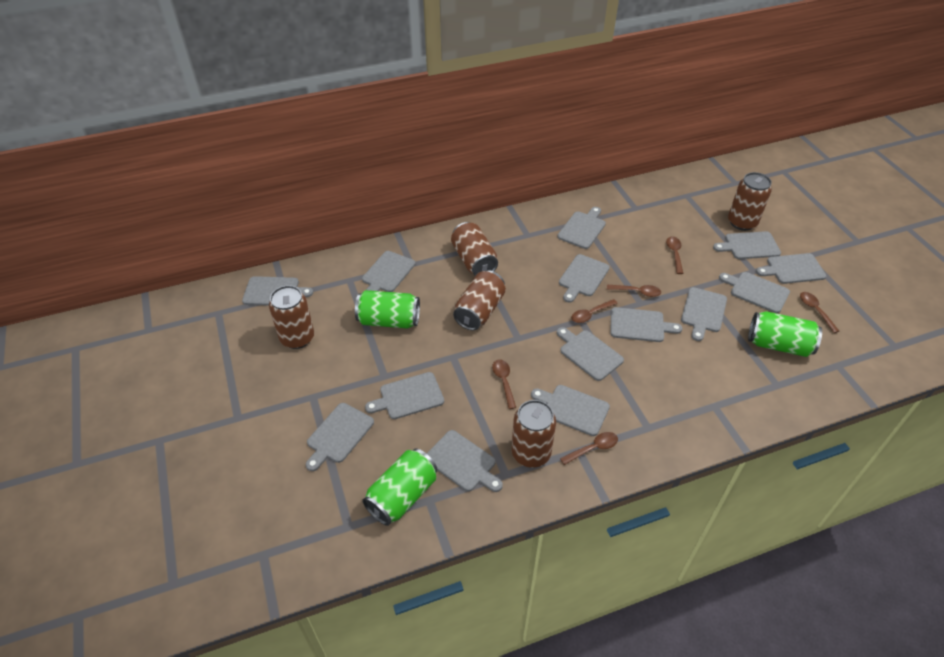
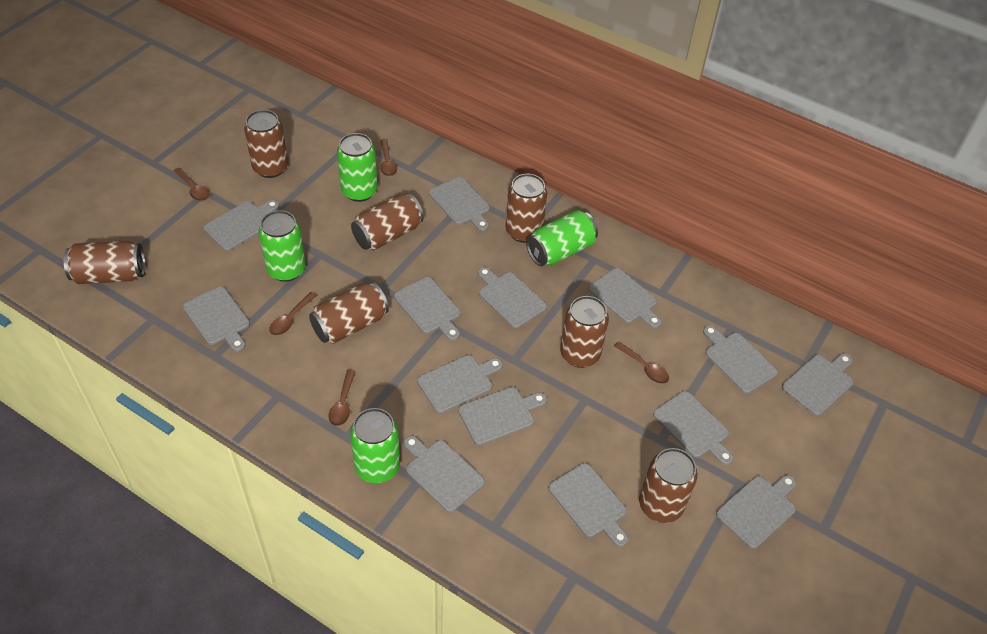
brown can: [269,285,314,349] [451,222,498,276] [453,270,506,330] [511,400,556,468] [728,172,772,231] = 5 -> [64,241,145,284] [244,110,288,178] [309,282,389,344] [351,193,424,250] [505,174,547,243] [560,296,609,368] [639,448,697,523] = 7
brown spoon: [492,360,516,409] [560,432,618,465] [571,299,618,323] [607,285,661,297] [666,236,684,274] [800,292,839,333] = 6 -> [174,167,209,201] [269,292,317,335] [328,369,356,426] [380,139,397,176] [614,341,669,384] = 5
green can: [355,290,420,329] [362,448,438,526] [748,311,822,357] = 3 -> [258,210,306,282] [337,133,378,202] [350,408,400,483] [526,210,598,266] = 4

